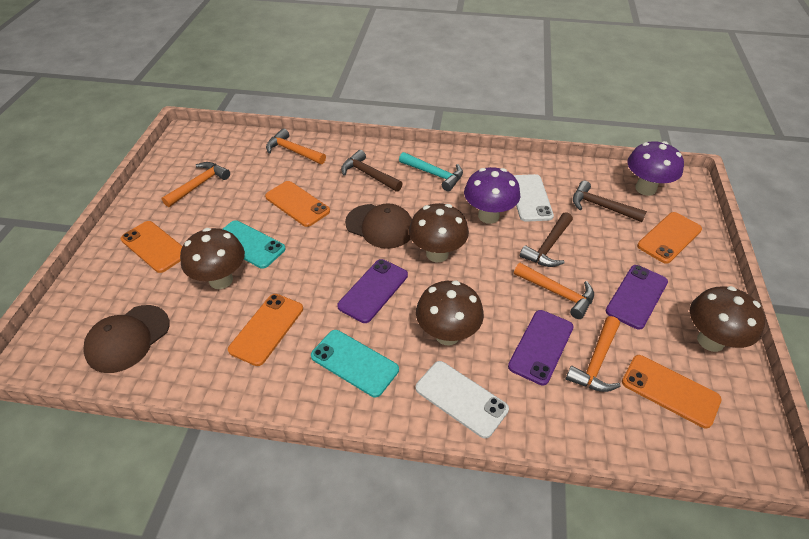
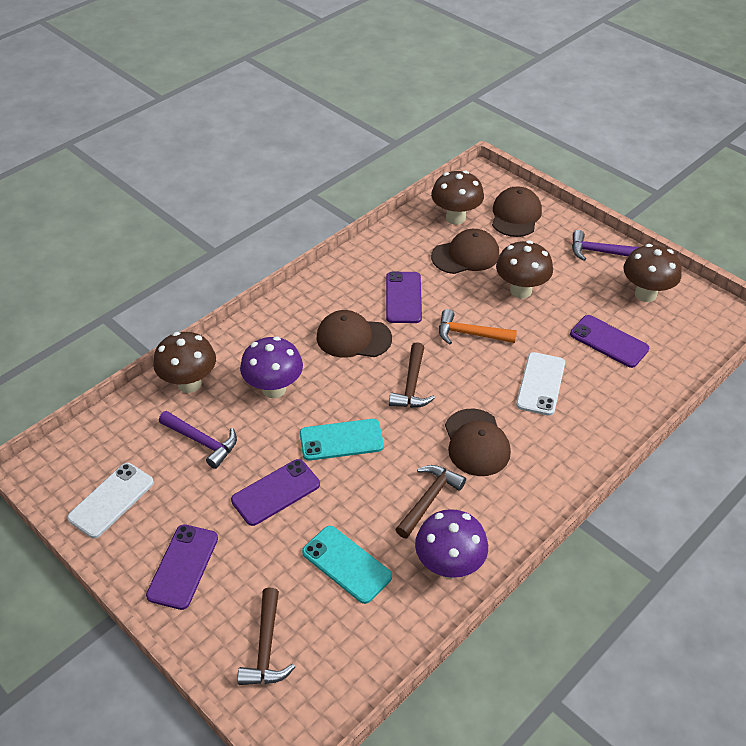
brown cap: [83,305,170,373] [345,203,412,249] = 2 -> [317,310,392,358] [431,229,499,274] [445,408,511,476] [492,186,542,237] = 4
orange hammer: [162,162,230,207] [266,128,326,164] [514,263,594,319] [566,316,620,392] = 4 -> [439,309,517,345] = 1
orange phone: [121,221,182,273] [228,294,303,366] [265,181,330,227] [622,355,721,428] [637,212,702,264] = 5 -> none = 0
purple hammer: none = 0 -> [159,411,237,469] [572,230,639,261] = 2
purple phone: [337,259,408,323] [508,310,574,385] [606,265,668,330] = 3 -> [146,524,218,610] [231,459,320,526] [386,272,422,323] [570,315,649,368] = 4
turquoise hammer: [399,152,463,192] = 1 -> none = 0

